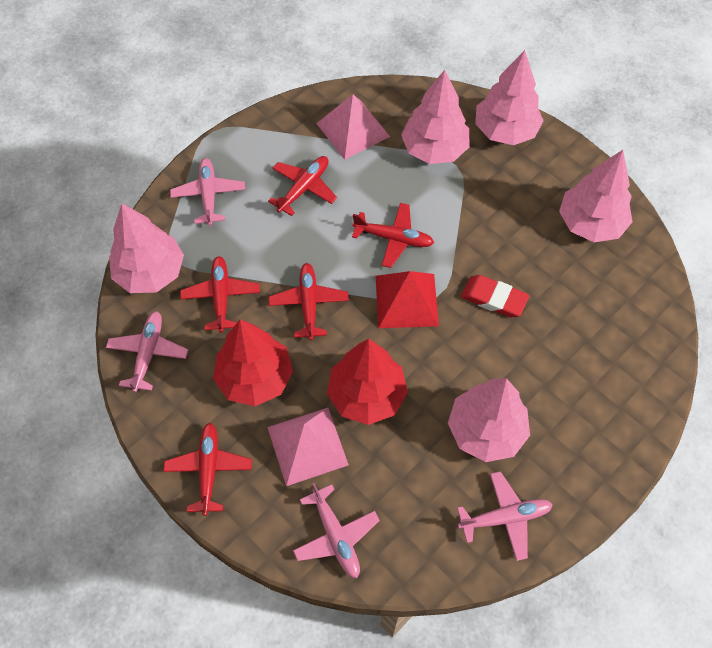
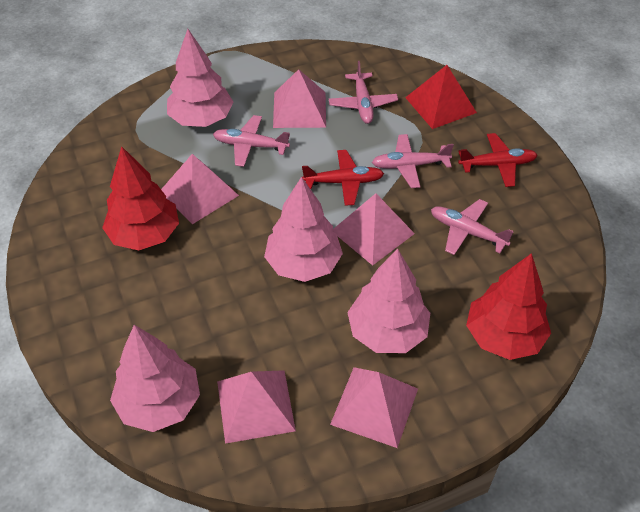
pink pyramid: [267,408,349,486] [316,94,390,160] = 2 -> [161,154,239,224] [217,370,296,444] [273,69,326,128] [330,367,418,448] [332,193,415,265] = 5
pink tree: [109,203,184,293] [401,70,469,164] [448,378,530,462] [475,50,544,145] [559,150,632,242] = 5 -> [110,325,200,432] [167,29,233,127] [264,177,343,282] [347,249,430,353] = 4
red eraser: [461,275,529,318] = 1 -> none = 0
red plane: [163,423,252,516] [180,256,260,333] [268,156,337,216] [269,263,349,340] [352,203,434,268] = 5 -> [302,150,384,206] [458,133,538,187] = 2

